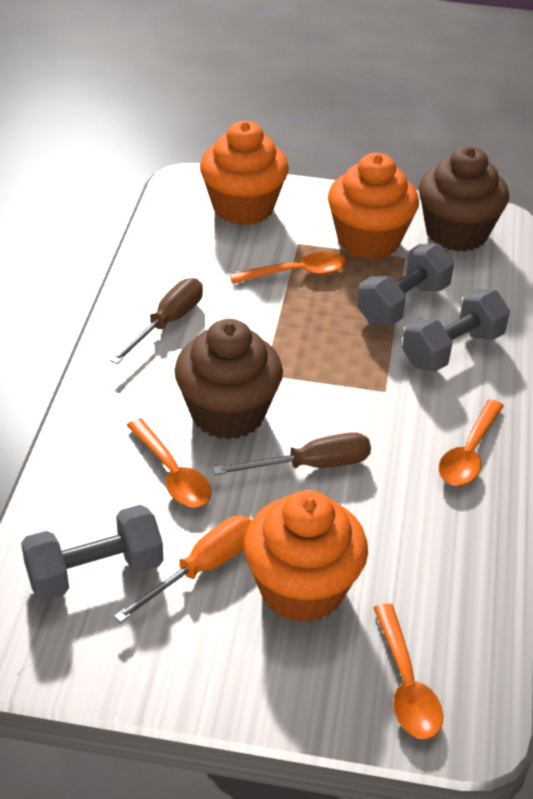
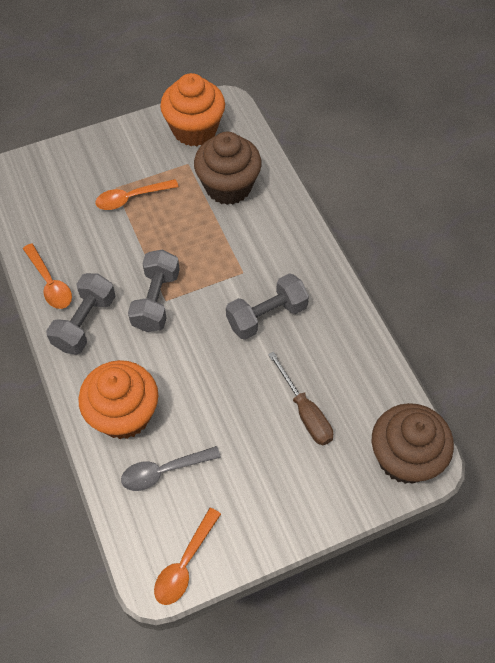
brown screwdriver: [110,278,203,364] [212,432,371,475] = 2 -> [268,351,333,445] = 1
grey spoon: none = 0 -> [121,446,221,491] = 1
orange cupcake: [200,121,289,225] [244,490,368,623] [328,153,419,259] = 3 -> [78,360,158,439] [160,73,225,146] = 2
orange screwdriver: [114,516,251,623] = 1 -> none = 0
orange spoon: [127,418,212,507] [230,252,346,284] [373,604,443,739] [439,399,504,486] = 4 -> [23,243,72,309] [95,179,178,210] [154,508,221,605] = 3

